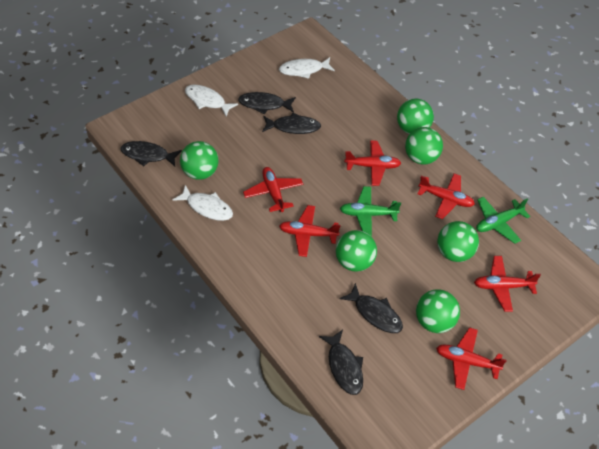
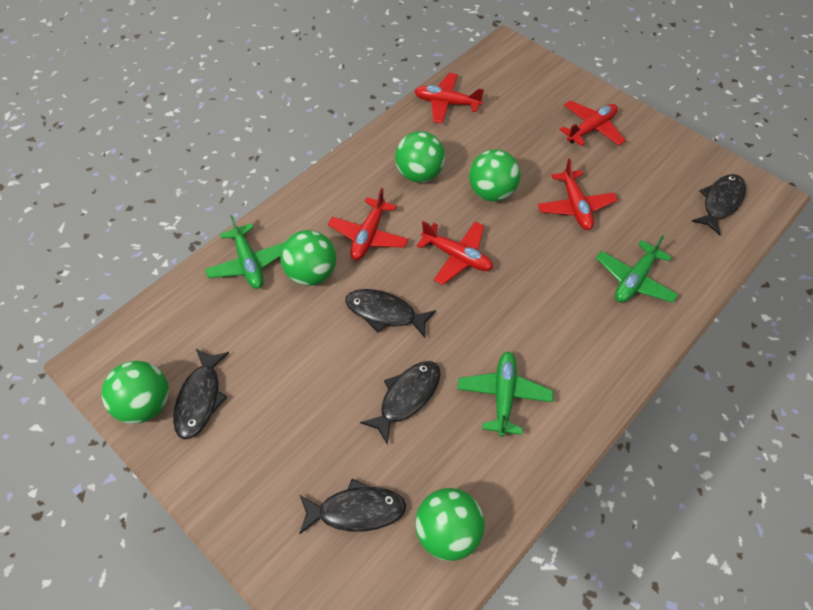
green ball: [180,141,218,180] [336,230,377,272] [397,99,434,134] [405,127,443,165] [416,289,460,333] [437,221,479,262] = 6 -> [102,361,169,424] [280,230,336,286] [395,131,445,183] [415,488,485,561] [469,149,520,201] = 5
green plane: [340,186,401,236] [476,197,530,244] = 2 -> [205,215,285,289] [457,351,553,437] [596,235,678,303] = 3
red plane: [243,167,303,212] [279,205,340,257] [344,140,401,186] [417,173,475,219] [436,327,507,390] [474,256,541,312] = 6 -> [328,188,409,260] [415,73,484,123] [417,221,493,285] [538,158,618,230] [559,100,626,146] = 5
white fish: [173,185,233,221] [185,85,238,117] [279,57,335,79] = 3 -> none = 0

